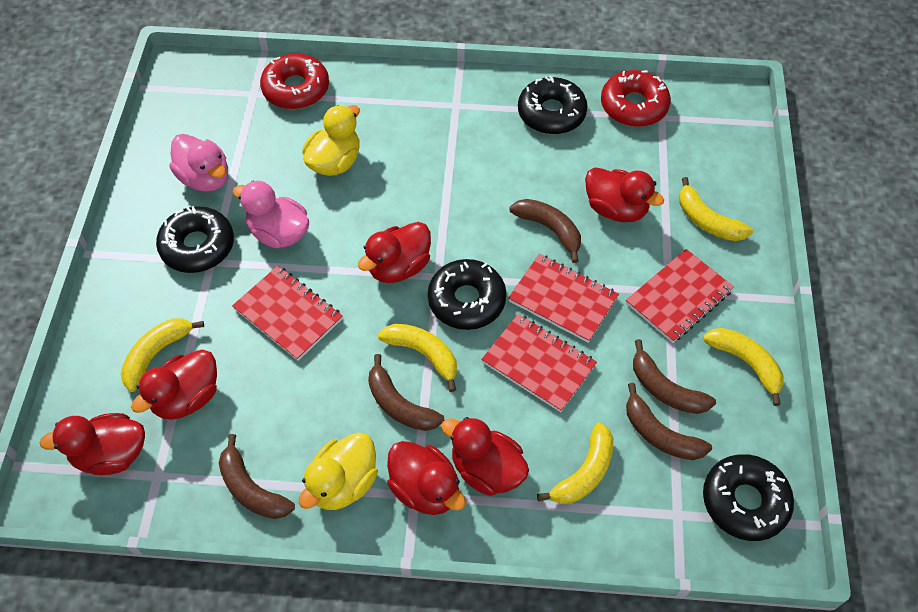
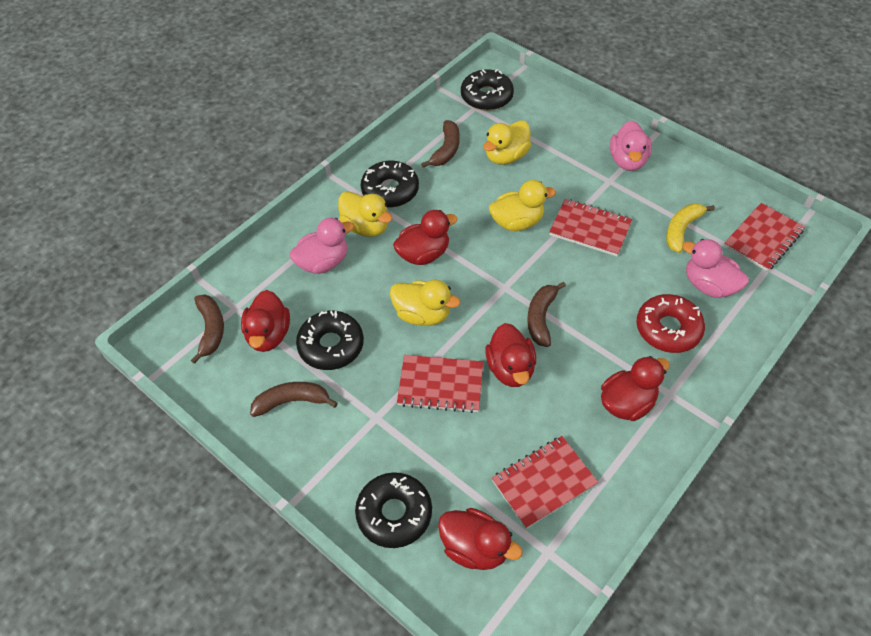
brown banana: [219,434,295,519] [368,354,444,431] [509,199,581,263] [626,383,712,460] [633,339,716,414] = 5 -> [191,294,224,364] [250,382,338,417] [421,120,460,168] [527,282,566,347] = 4
pink duck: [169,134,228,192] [233,181,309,248] = 2 -> [290,218,354,274] [610,121,652,171] [682,239,749,298] = 3
red donut: [260,53,329,109] [601,70,671,127] = 2 -> [636,294,705,353] = 1
red duck: [39,413,145,475] [131,350,217,420] [358,222,431,283] [387,441,466,515] [441,417,529,496] [585,167,664,222] = 6 -> [241,290,290,352] [393,210,458,265] [438,508,522,570] [485,323,536,387] [601,356,670,421] = 5
yellow banana: [121,318,204,392] [378,324,457,392] [537,422,613,504] [679,177,753,241] [703,328,783,406] = 5 -> [666,204,715,253] = 1
yellow duck: [299,432,378,510] [302,105,360,176] = 2 -> [338,191,392,237] [390,280,460,326] [483,120,531,165] [489,180,556,231] = 4

